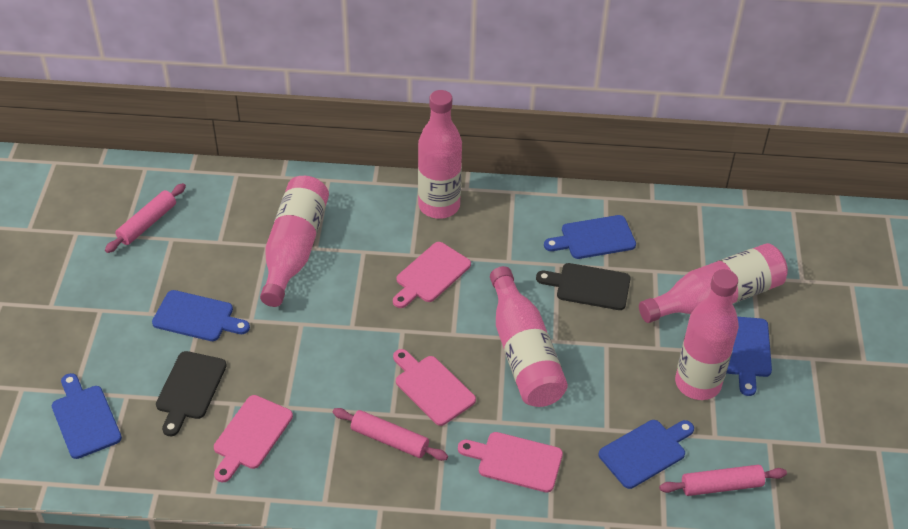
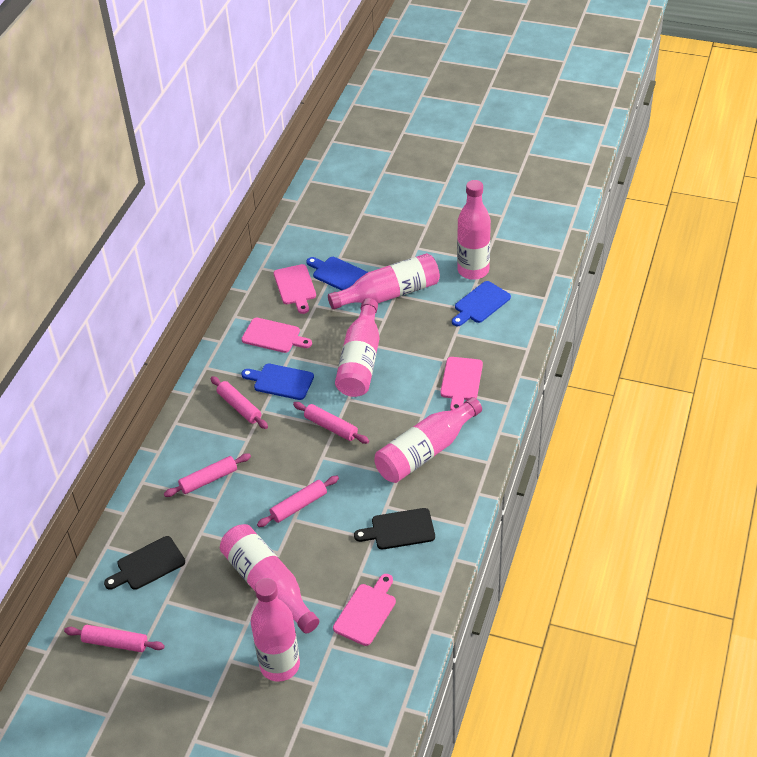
blue cutting board: [52,373,122,459] [152,290,250,341] [544,215,636,259] [599,420,694,489] [726,317,772,396] = 5 -> [241,364,314,400] [306,257,368,291] [452,281,511,326] = 3
pink bottle: [260,176,329,307] [418,90,462,219] [490,266,568,407] [639,243,788,323] [675,269,739,400] = 5 -> [220,524,319,634] [251,578,300,682] [328,253,440,310] [335,298,379,397] [374,397,482,483] [457,180,491,280] = 6
pink rolling pin: [105,183,186,253] [333,408,448,461] [659,465,787,496] = 3 -> [64,625,165,652] [164,453,251,497] [211,376,268,429] [257,476,339,527] [293,402,369,444] = 5

